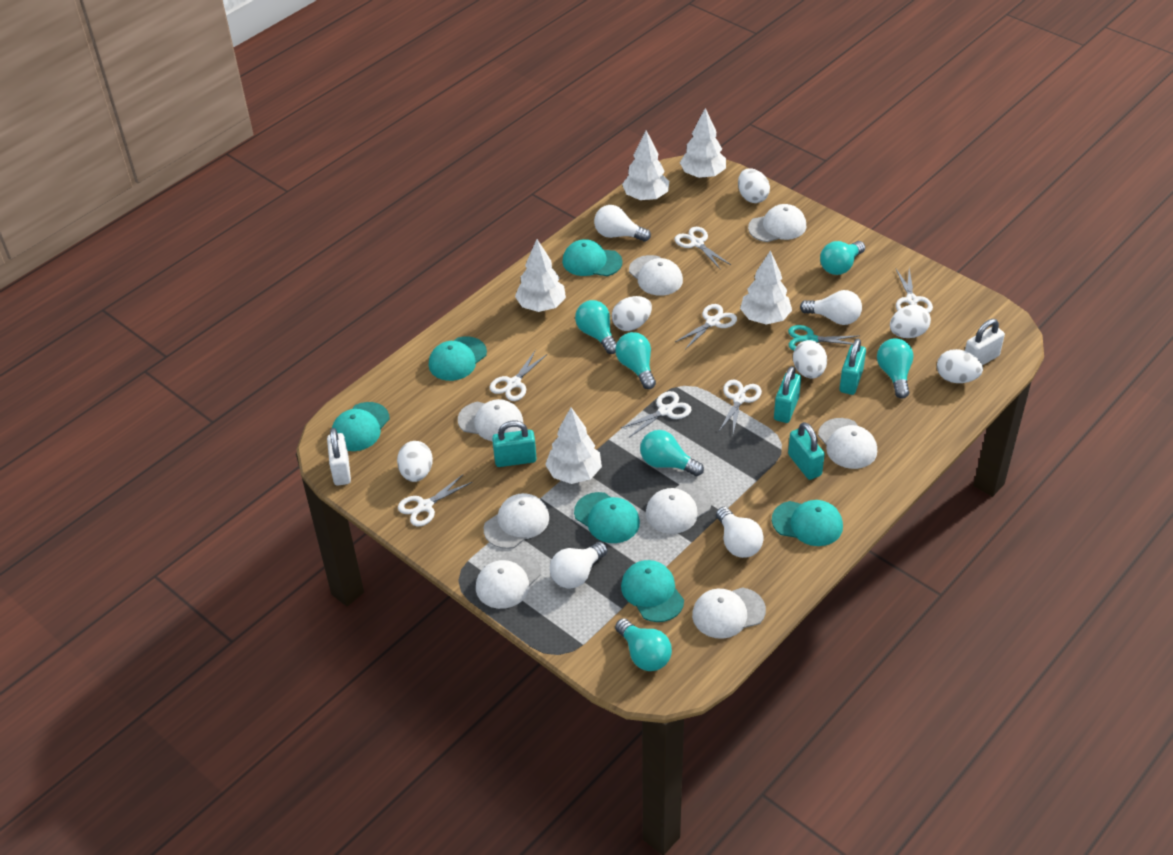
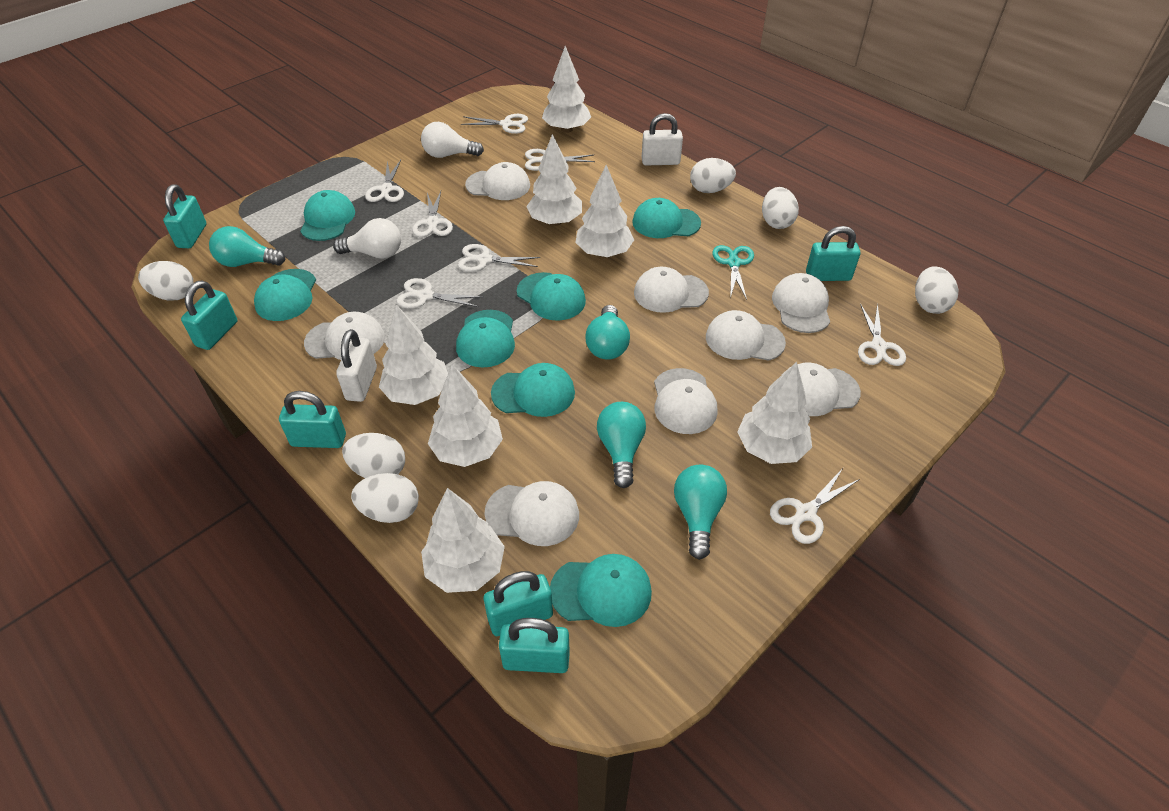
turquoise cap: [332,402,389,451] [429,336,487,381] [562,239,622,276] [574,492,640,543] [621,560,684,622] [772,500,843,546] = 6 -> [254,269,316,321] [300,190,355,241] [456,310,515,368] [491,363,575,417] [517,272,586,321] [550,554,652,627] [632,198,701,238] = 7
turquoise light bulb: [575,300,617,354] [615,332,656,389] [615,618,672,671] [640,430,704,476] [820,241,865,275] [877,338,913,399] = 6 -> [209,226,286,267] [585,305,630,360] [597,402,646,488] [674,464,727,560] = 4
turquoise padlock: [492,421,537,467] [774,366,801,423] [788,422,825,480] [839,338,866,395] = 4 -> [163,184,207,248] [181,281,237,350] [279,391,346,448] [484,571,553,636] [499,618,570,673] [806,226,860,281] = 6
white light bulb: [550,542,608,589] [594,205,651,242] [716,507,764,558] [800,290,862,325] = 4 -> [333,218,401,259] [421,122,484,158] = 2
white scissors: [398,475,472,526] [490,350,547,401] [621,391,692,437] [675,227,731,269] [675,304,737,349] [719,380,762,434] [896,268,933,313] = 7 -> [365,160,404,202] [396,278,483,309] [412,191,453,237] [458,244,540,272] [460,114,528,134] [525,149,595,171] [770,468,860,544] [858,303,906,366] = 8
white tree: [515,239,566,312] [545,407,602,484] [622,131,669,201] [680,108,726,178] [740,250,792,324] = 5 -> [379,305,448,405] [421,488,505,593] [428,364,503,467] [526,134,582,226] [542,46,591,133] [575,165,634,257] [737,362,812,464] = 7

